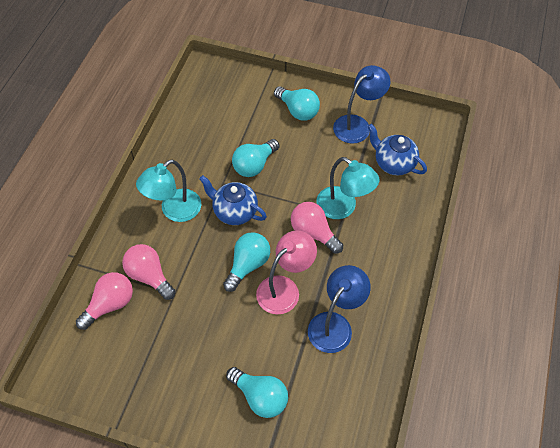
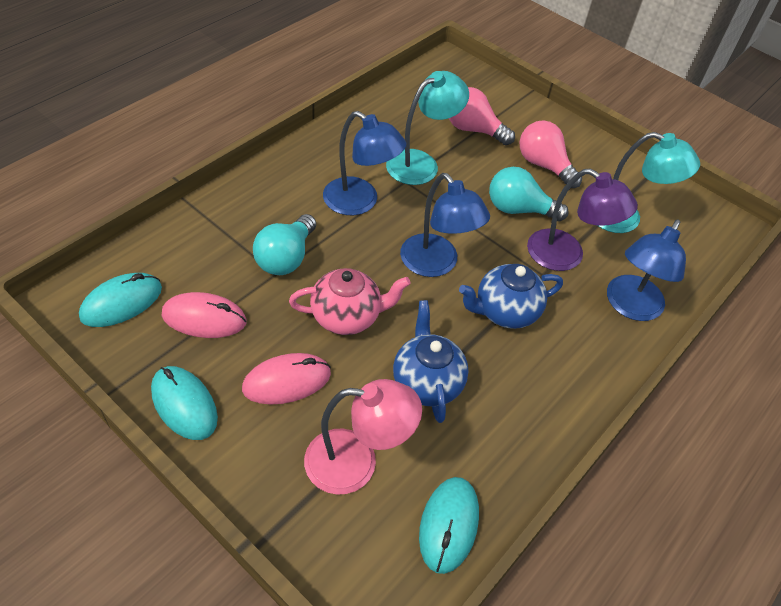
blue lamp: [308,265,371,353] [333,65,390,143] = 2 -> [323,111,406,215] [400,173,490,277] [607,219,686,321] = 3
pink light bulb: [76,272,133,330] [122,244,176,300] [291,202,343,254] = 3 -> [449,87,515,145] [520,120,582,188] = 2
pink mouse: none = 0 -> [162,292,247,338] [242,353,331,405] = 2
pink teapot: none = 0 -> [289,268,411,335] = 1
purple lamp: none = 0 -> [527,169,638,271] = 1
turquoise light bulb: [223,232,270,292] [226,367,288,418] [232,139,280,177] [274,86,320,121] = 4 -> [253,214,316,275] [489,167,569,221] = 2
turquoise mouse: none = 0 -> [79,273,162,327] [151,366,218,440] [419,477,479,574] = 3

